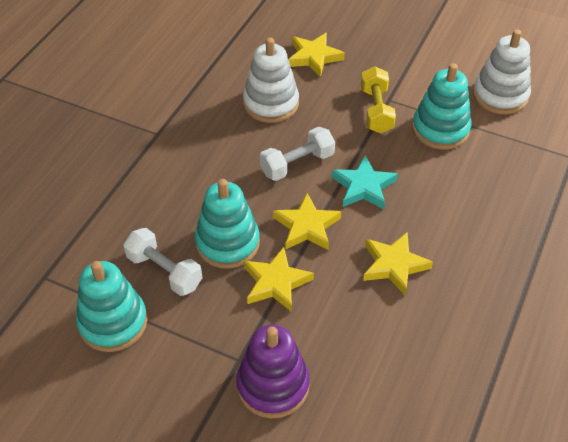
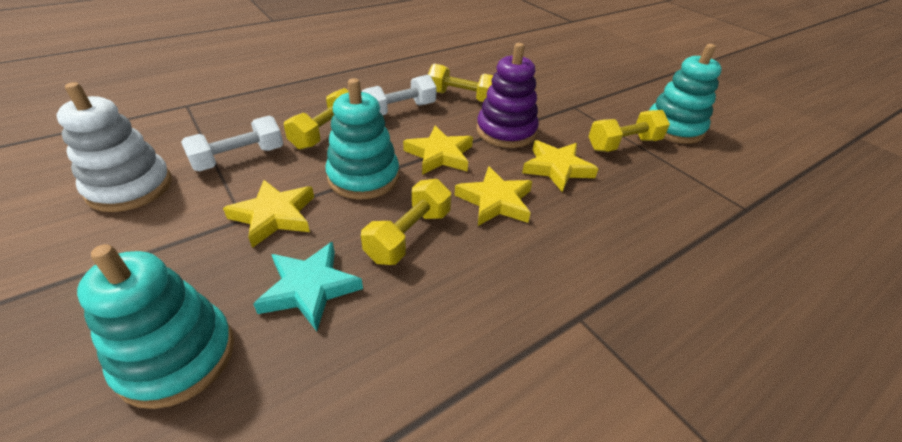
white stacking toy: [243,38,299,123] [473,29,531,114] = 2 -> [57,82,172,212] = 1
yellow dumbbell: [361,66,396,133] = 1 -> [284,88,349,150] [361,179,451,265] [428,64,493,102] [589,110,670,152] = 4

